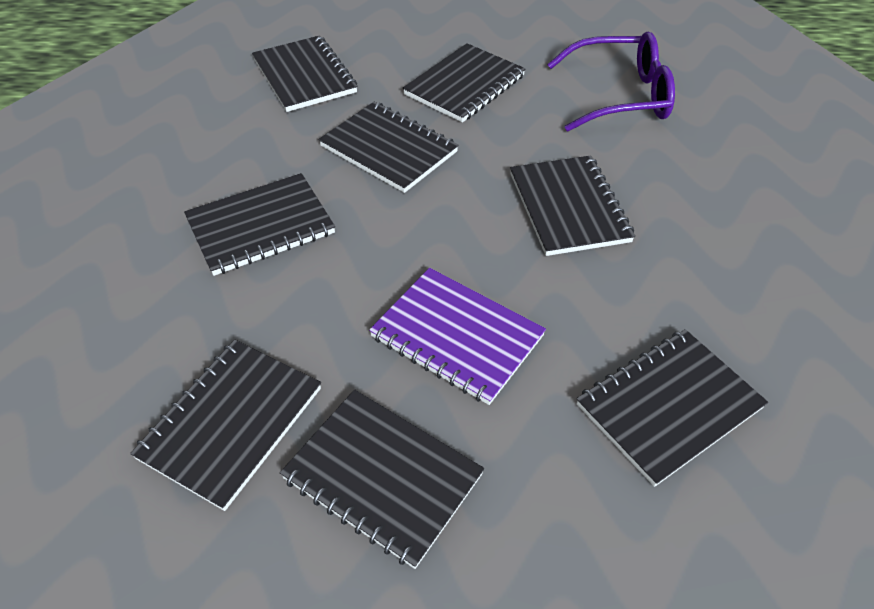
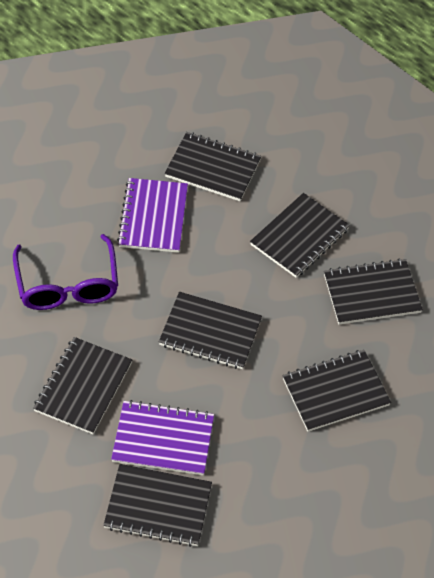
black notebook: [130,340,321,511] [184,173,335,276] [252,35,357,112] [280,389,484,569] [319,102,459,193] [403,43,526,123] [510,155,635,256] [576,329,768,487] = 8 -> [33,337,132,434] [103,464,212,547] [159,292,262,369] [164,132,261,201] [250,193,350,278] [283,350,391,432] [324,259,423,324] = 7
purple notebook: [369,268,546,405] = 1 -> [111,400,214,475] [117,178,188,253] = 2

